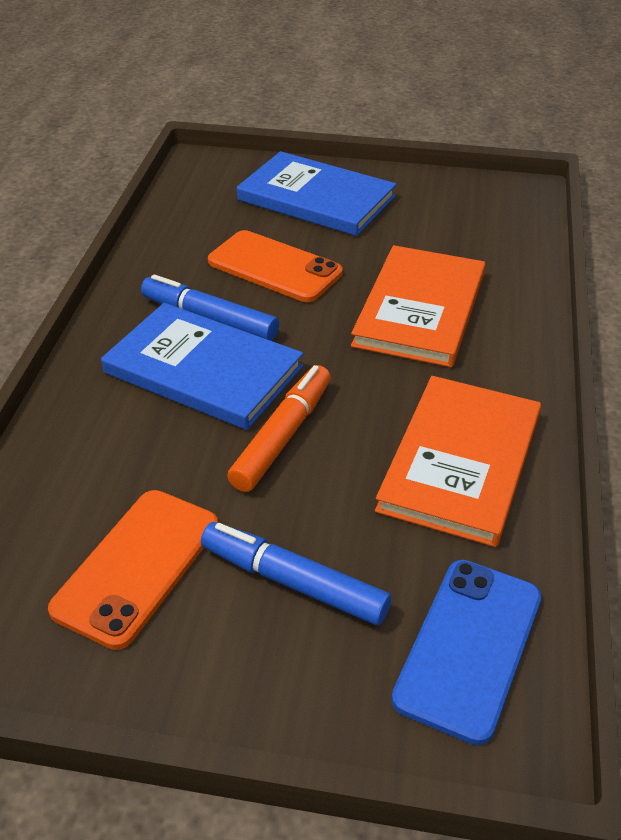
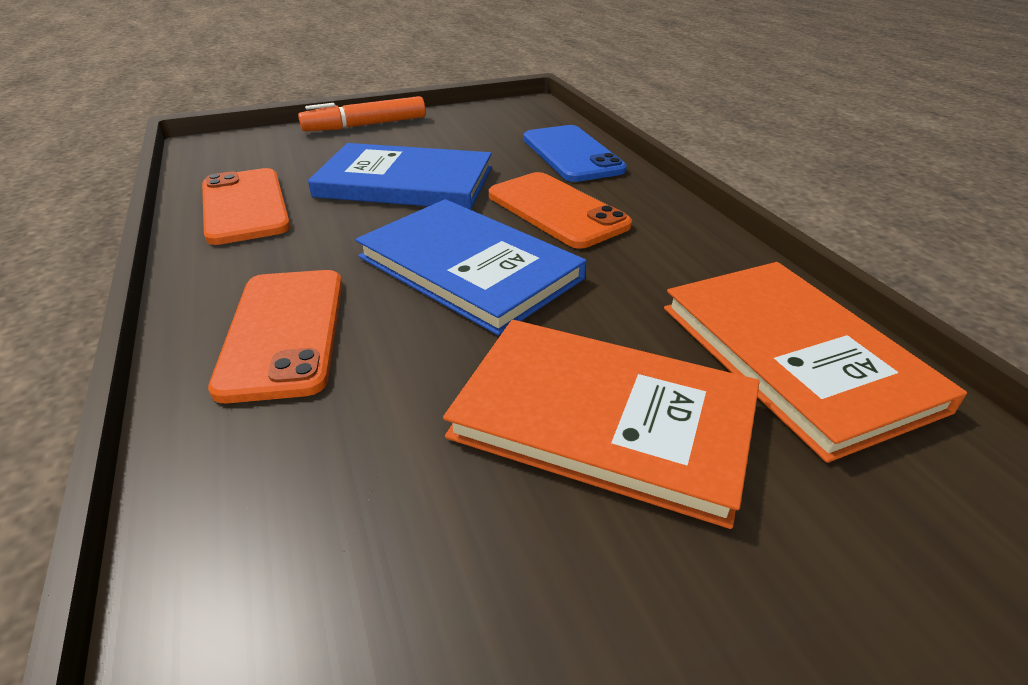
blue marker: [141,274,279,341] [201,522,391,625] = 2 -> none = 0
orange phone: [48,490,218,650] [208,230,343,302] = 2 -> [202,168,290,245] [208,270,342,403] [489,172,632,249] = 3

